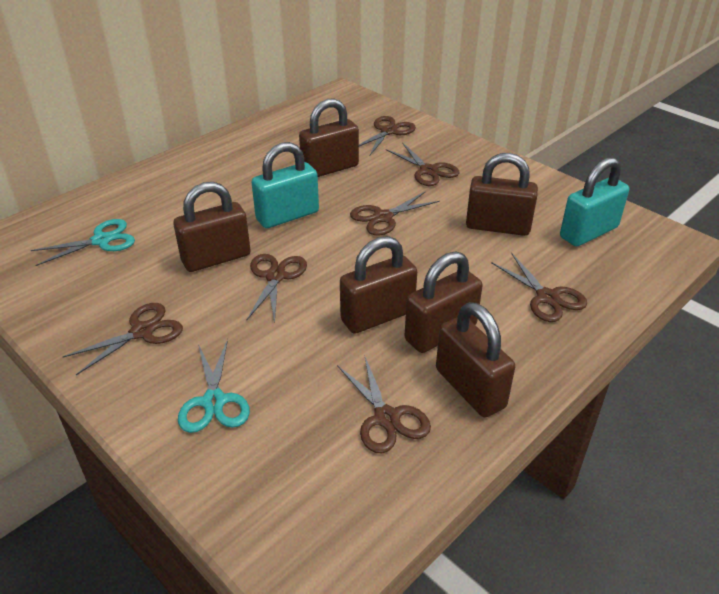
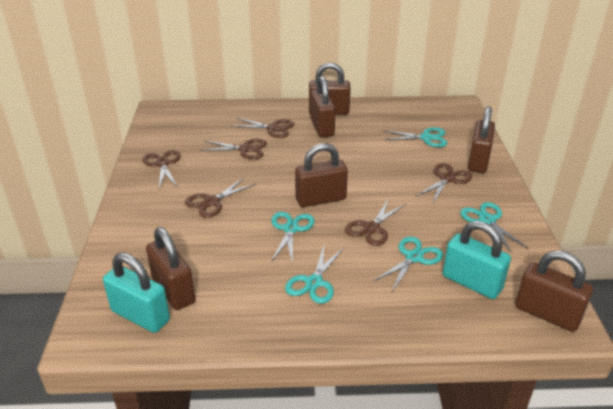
brown scissors: [63,303,183,375] [246,254,307,323] [337,355,431,453] [350,192,440,236] [359,116,416,155] [386,142,460,186] [491,253,587,322] = 7 -> [142,150,181,189] [185,177,256,218] [200,138,267,159] [232,118,294,138] [345,198,405,246] [416,163,472,204] = 6
turquoise scissors: [30,219,135,266] [178,339,250,433] = 2 -> [271,212,315,264] [285,246,344,304] [373,236,443,292] [383,127,447,147] [460,202,529,253] = 5

